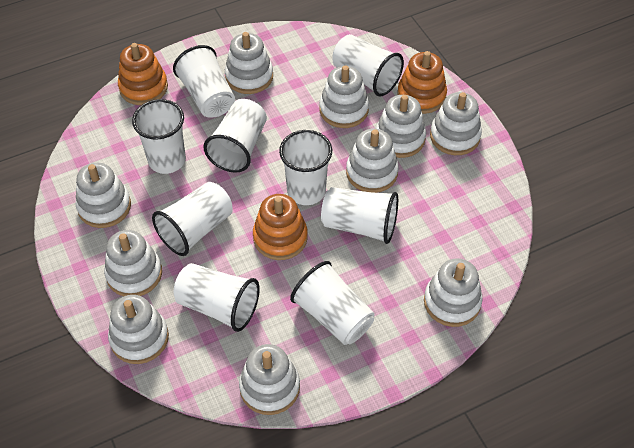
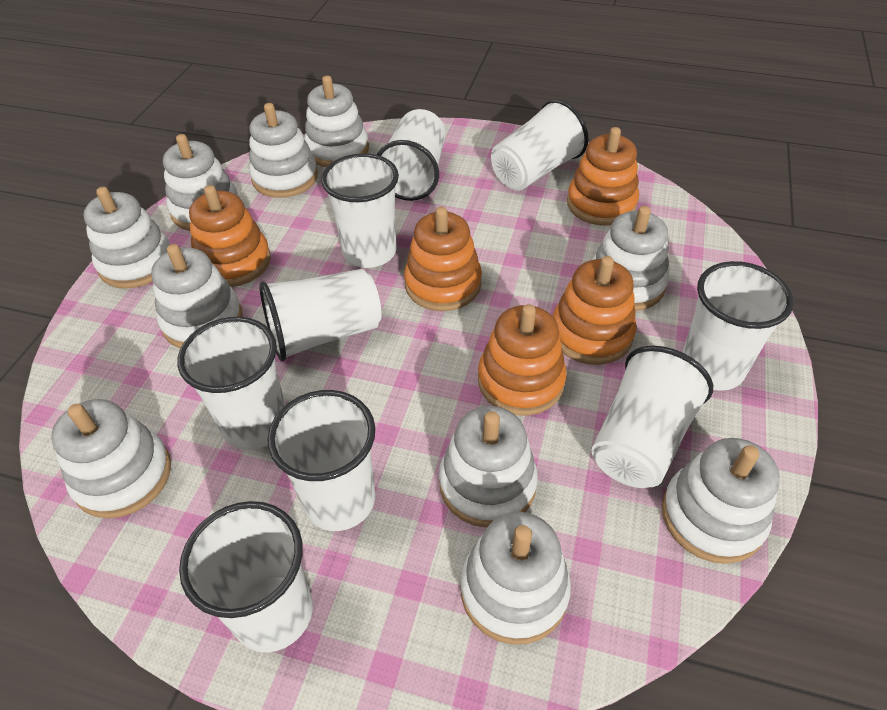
orange stacking toy: [118,43,168,105] [253,194,308,260] [397,51,447,114] = 3 -> [189,185,271,287] [404,207,482,311] [478,304,567,416] [553,256,636,365] [567,127,639,226] = 5

